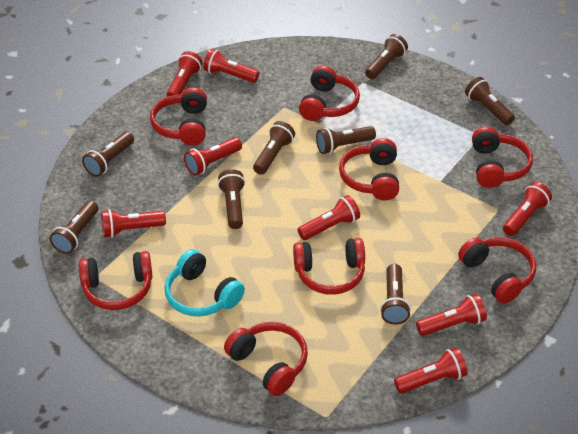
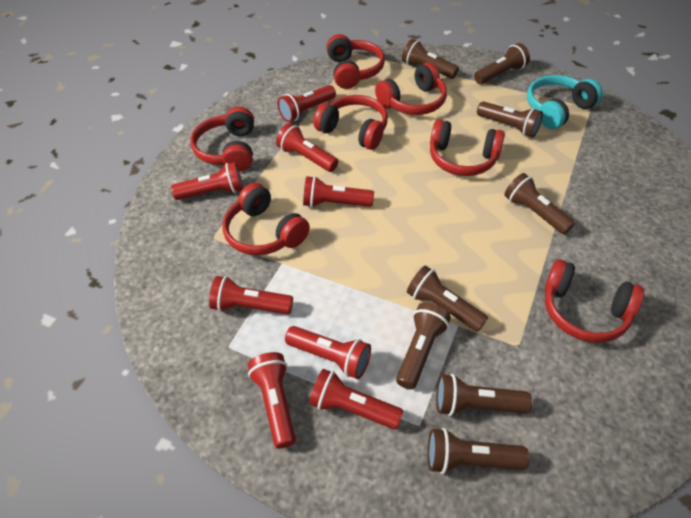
red headphones: [79,251,153,310] [150,87,207,146] [224,322,308,396] [293,238,365,295] [299,66,360,121] [339,138,399,200] [458,237,536,304] [472,127,533,188] = 8 -> [190,106,254,171] [223,183,310,256] [314,95,388,150] [326,34,385,89] [375,62,447,115] [430,119,505,176] [544,259,644,343] = 7

